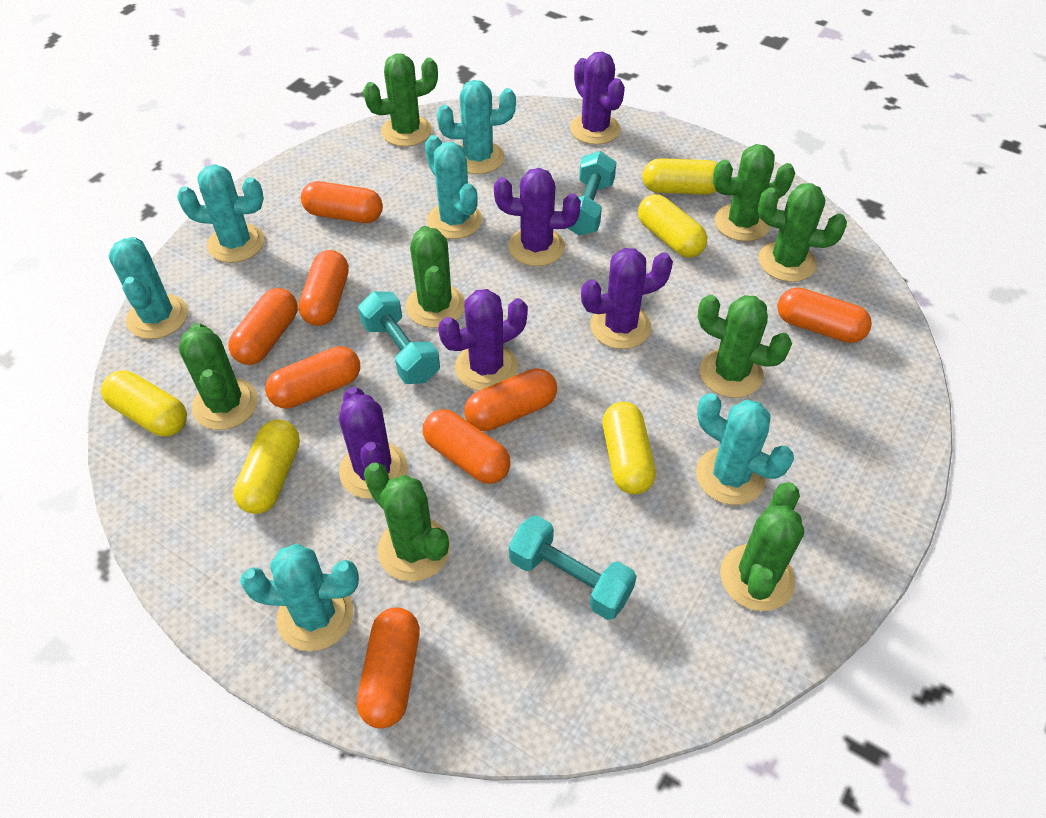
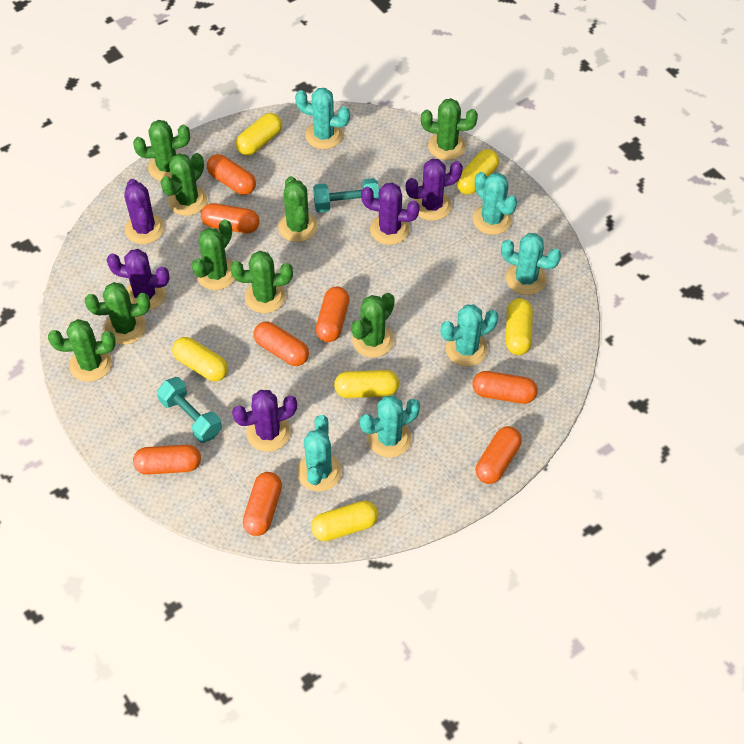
green cactus: [179,323,258,430] [363,54,438,147] [364,463,450,582] [406,226,465,328] [698,295,792,398] [713,144,795,242] [720,482,804,611] [758,183,847,282] = 8 -> [48,319,116,382] [85,282,150,345] [133,120,190,181] [160,153,207,216] [192,219,235,290] [230,251,293,313] [278,176,318,242] [351,293,394,357] [421,98,478,160] = 9
turquoise dumbbell: [358,291,440,384] [509,515,637,620] [568,151,616,236] = 3 -> [157,377,222,443] [313,178,379,213] = 2
yellow capsule: [101,370,187,437] [233,420,300,514] [602,402,656,494] [638,194,707,258] [642,158,718,195] = 5 -> [172,337,228,381] [236,113,282,156] [311,500,379,541] [334,370,399,398] [456,149,499,195] [506,298,533,355] = 6

